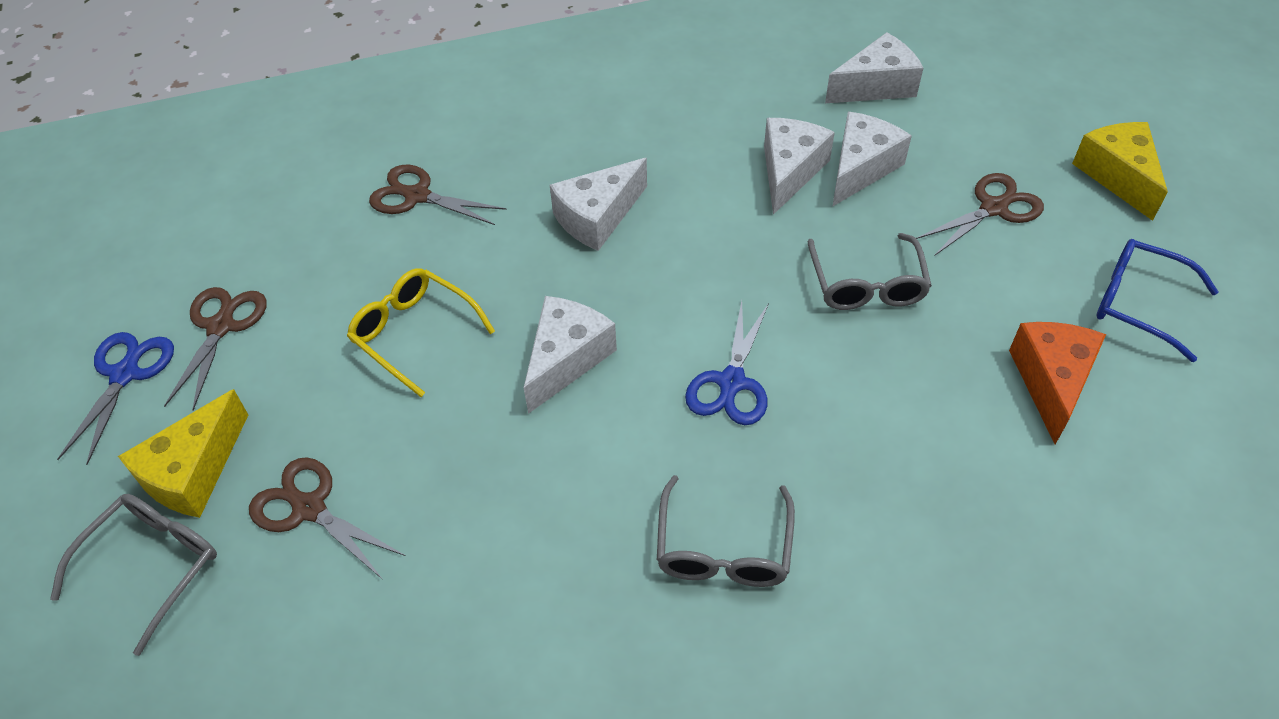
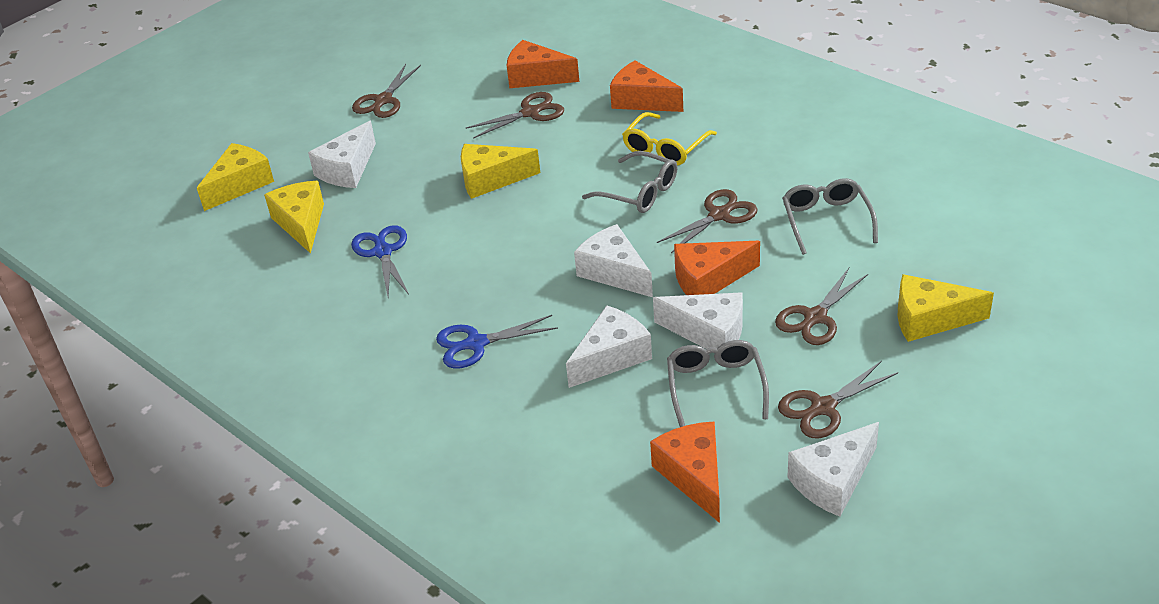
blue glasses: [1096,239,1219,362] = 1 -> none = 0
brown scissors: [164,287,266,411] [249,457,406,580] [369,165,506,225] [916,173,1044,256] = 4 -> [352,64,421,118] [466,92,564,139] [657,189,757,253] [775,268,868,345] [778,361,898,439] = 5
orange cheese: [1009,322,1106,444] = 1 -> [507,40,579,88] [610,60,683,112] [650,421,720,523] [674,241,760,295] = 4
yellow cheese: [118,389,248,518] [1072,122,1168,221] = 2 -> [197,143,274,211] [264,181,324,253] [461,144,540,199] [898,274,994,342] = 4

